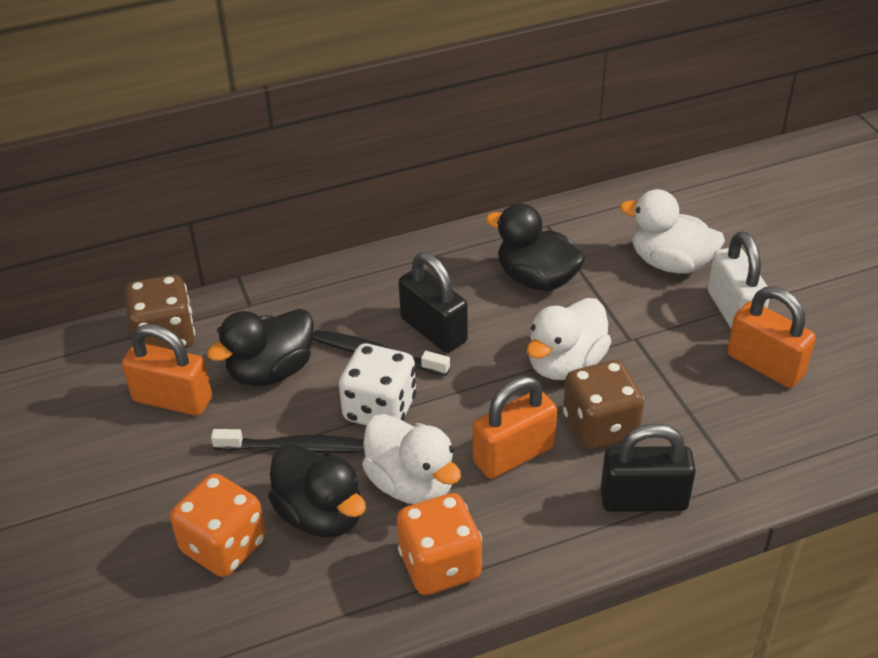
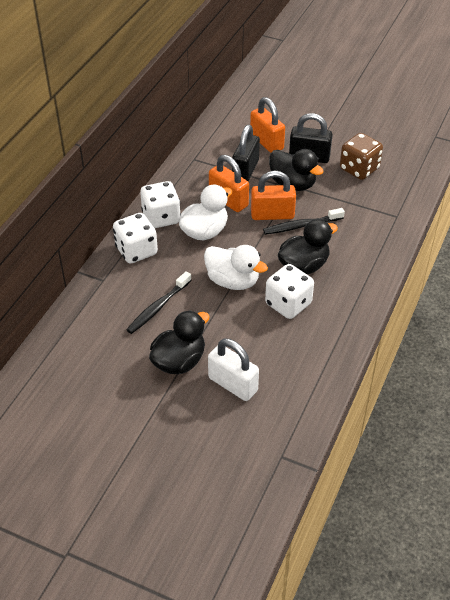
brown dice: [125,275,195,350] [563,360,644,450] = 2 -> [340,133,383,180] = 1
orange dice: [170,473,266,577] [397,493,482,595] = 2 -> none = 0
white dice: [339,344,416,426] = 1 -> [113,213,158,264] [140,181,181,228] [265,264,314,319] = 3
white duck: [362,414,461,504] [527,298,612,380] [620,189,725,273] = 3 -> [179,185,232,241] [204,245,268,290] = 2

